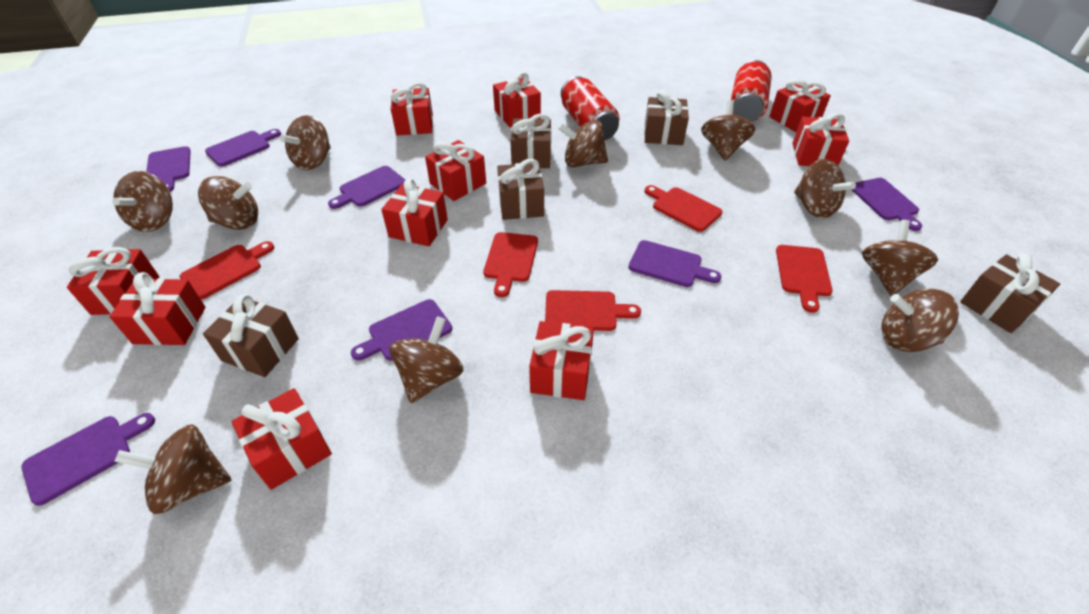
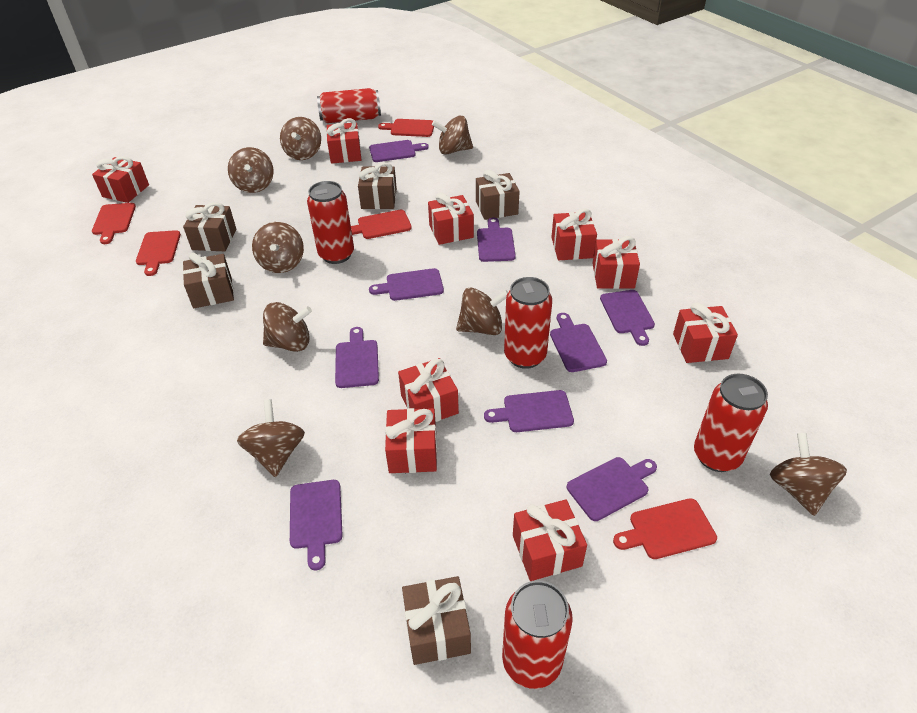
brown spinning top: [112,171,173,232] [114,424,231,514] [198,176,258,230] [280,115,331,170] [389,316,464,403] [558,120,608,168] [701,100,756,161] [794,159,856,218] [862,220,938,296] [881,289,959,352] = 10 -> [228,147,274,193] [237,399,305,477] [252,222,304,273] [263,302,312,352] [280,117,321,160] [432,116,473,155] [456,287,508,335] [770,433,847,516] = 8
purple cutting board: [21,413,155,506] [146,146,191,192] [205,129,281,167] [328,166,405,209] [351,299,452,361] [628,240,721,287] [852,178,922,231] = 7 -> [290,480,343,570] [335,327,379,388] [369,140,429,162] [369,268,444,301] [477,218,516,262] [484,390,574,432] [550,313,607,372] [567,457,657,521] [600,290,655,346] = 9
red can: [561,76,619,140] [731,60,772,122] = 2 -> [307,181,354,264] [317,88,381,123] [502,581,573,689] [504,277,552,369] [694,374,768,472] = 5
red gift: [67,247,160,315] [109,272,206,345] [231,388,332,490] [381,179,448,247] [391,82,433,135] [425,140,486,201] [493,72,541,128] [529,321,594,400] [769,79,831,132] [792,113,849,166] = 10 -> [92,156,149,203] [326,118,361,164] [385,408,437,473] [398,358,459,422] [428,193,474,245] [513,499,587,581] [551,209,597,260] [592,236,640,289] [673,303,738,363] = 9

